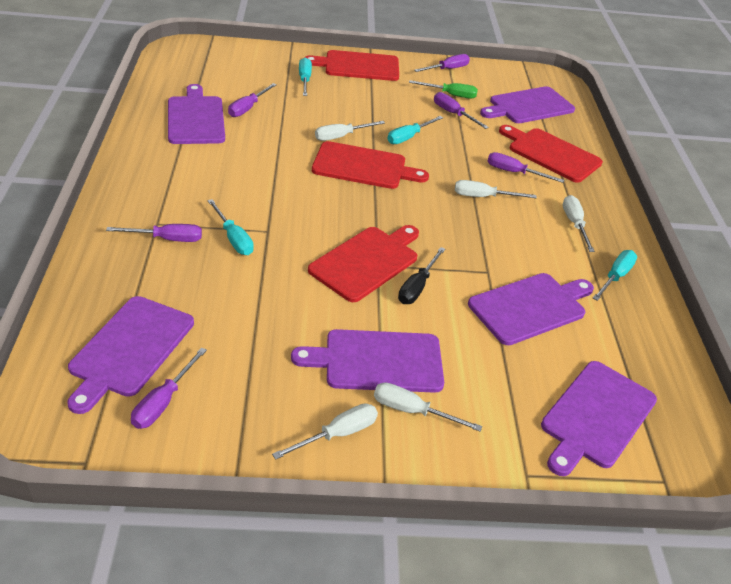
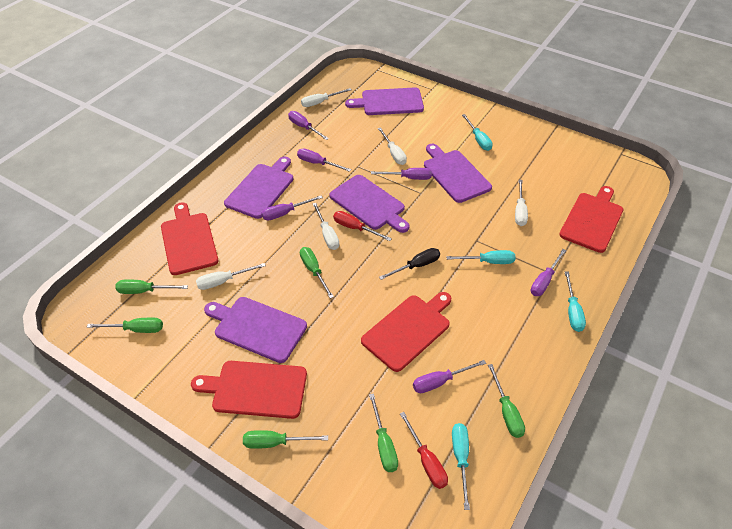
green screwdriver: [409,80,478,99] = 1 -> [87,318,163,333] [115,279,188,294] [243,430,328,449] [300,247,334,299] [369,393,398,472] [488,364,525,438] = 6
purple cutting board: [67,296,194,414] [168,84,225,144] [291,329,444,393] [468,273,594,345] [480,86,575,123] [541,361,657,476] = 6 -> [204,297,307,363] [224,156,294,219] [329,175,410,233] [345,87,424,115] [424,144,492,203] = 5
red screwdriver: none = 0 -> [333,211,392,241] [400,412,448,489] = 2

